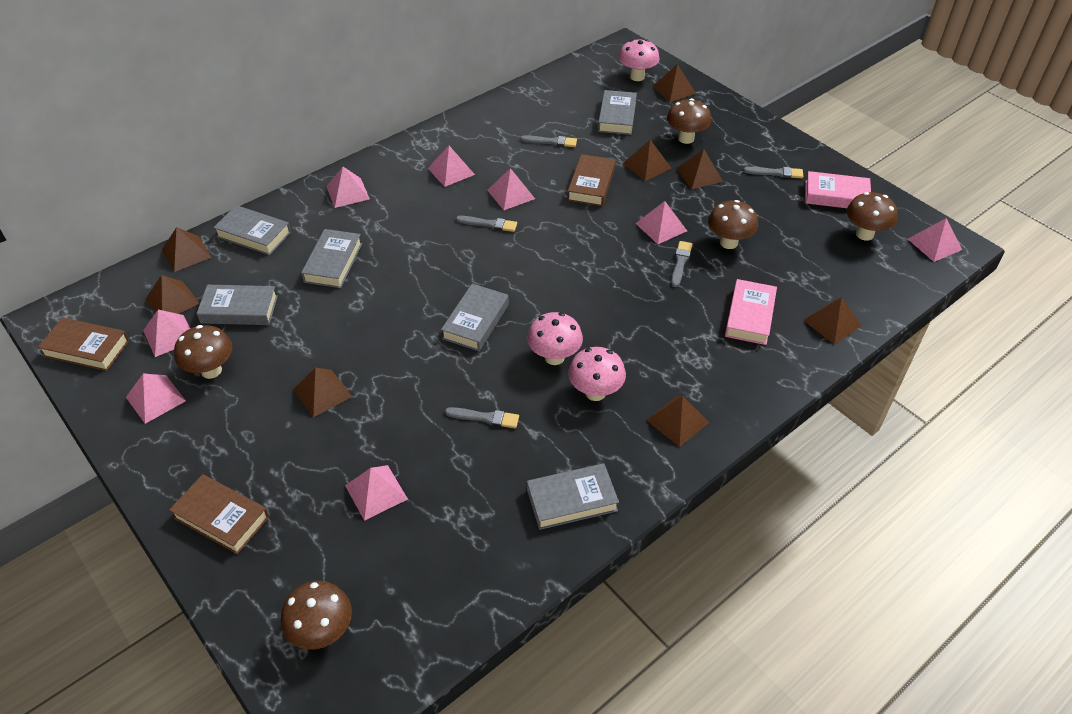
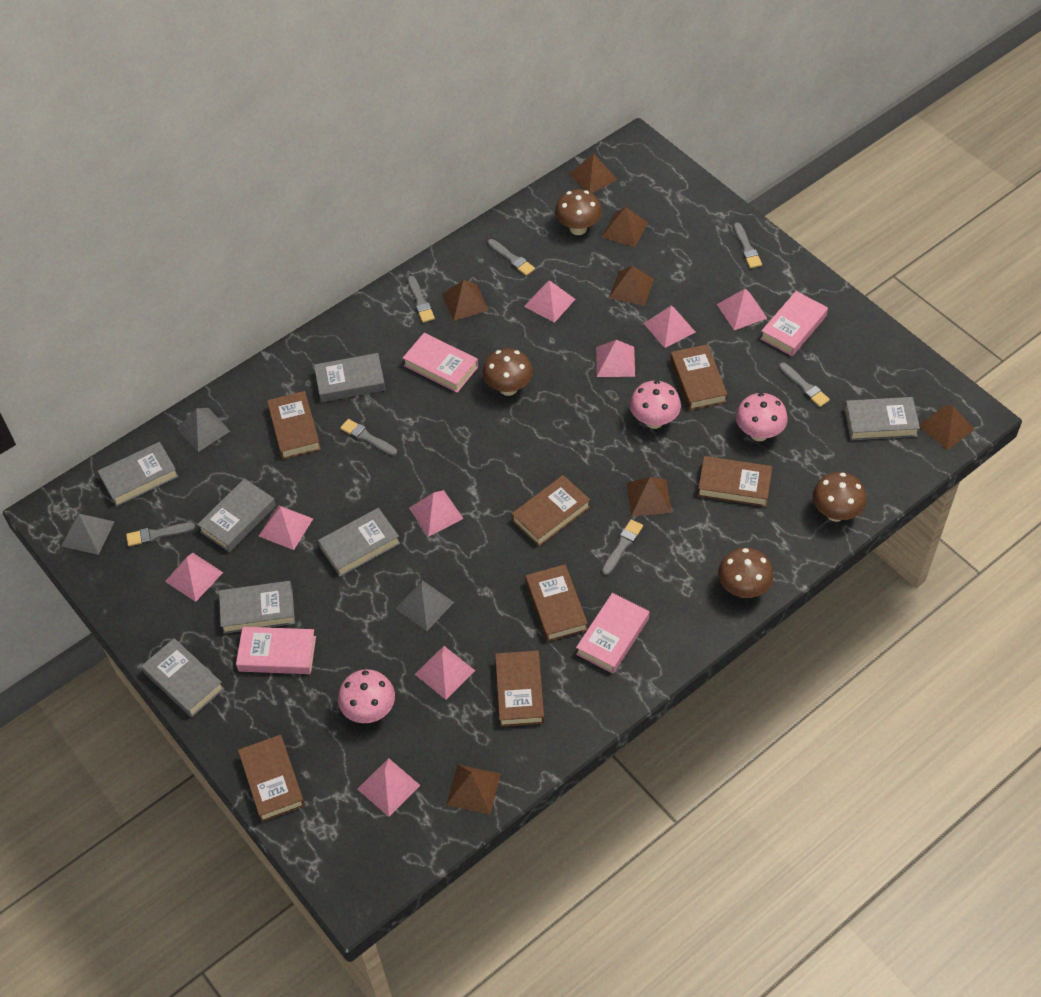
brown book: [38,317,129,371] [169,474,269,554] [567,154,616,207] = 3 -> [238,735,305,822] [267,391,321,459] [495,650,544,727] [512,475,590,546] [525,564,588,642] [670,344,728,411] [698,456,772,507] = 7
brown mushroom: [174,325,232,379] [281,581,352,650] [667,98,711,144] [708,200,758,249] [847,192,898,241] = 5 -> [482,348,533,396] [555,189,602,235] [718,548,774,598] [813,472,867,522] = 4
brown pyramid: [146,275,200,314] [162,227,212,272] [293,367,352,417] [623,140,671,181] [647,396,709,447] [652,64,696,102] [676,149,723,189] [803,297,861,344] = 8 -> [442,280,489,321] [446,764,501,814] [569,153,618,193] [602,207,648,247] [609,266,654,306] [626,477,672,516] [919,405,975,450] = 7
grey book: [196,285,278,325] [213,205,291,255] [301,229,362,288] [441,284,509,351] [527,463,619,530] [598,90,637,135] = 6 -> [98,442,178,507] [141,638,224,717] [197,479,276,552] [219,581,295,634] [314,353,386,402] [318,508,400,577] [844,397,920,440] = 7
grey brush: [445,407,519,428] [456,216,517,232] [520,135,577,147] [671,241,693,287] [743,167,803,178] = 5 -> [126,522,195,546] [340,419,397,456] [408,276,435,323] [488,239,535,276] [602,520,643,575] [734,222,762,268] [779,363,830,407] = 7
grey pyramid: none = 0 -> [61,513,115,555] [176,408,230,452] [395,580,454,631] = 3
pink book: [725,279,777,345] [805,171,871,208] = 2 -> [236,627,316,674] [403,333,478,393] [576,593,649,674] [760,291,828,356] = 4
pink pyramid: [126,373,186,424] [143,310,190,357] [326,167,370,208] [345,465,408,521] [428,146,475,187] [487,168,535,210] [635,201,687,244] [908,218,962,262] = 8 -> [165,553,223,602] [259,505,313,550] [357,758,421,817] [409,490,464,537] [415,646,475,700] [524,280,575,323] [596,340,635,377] [643,305,695,348] [717,289,767,330] = 9

